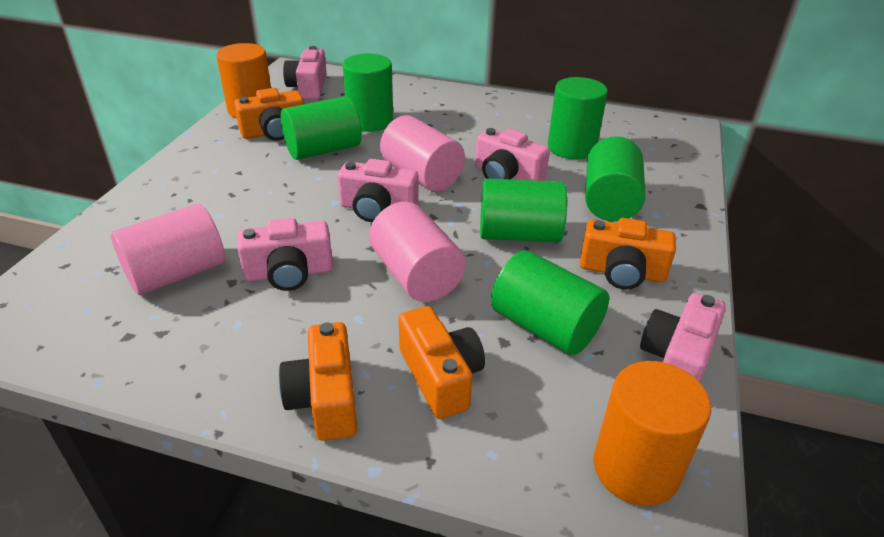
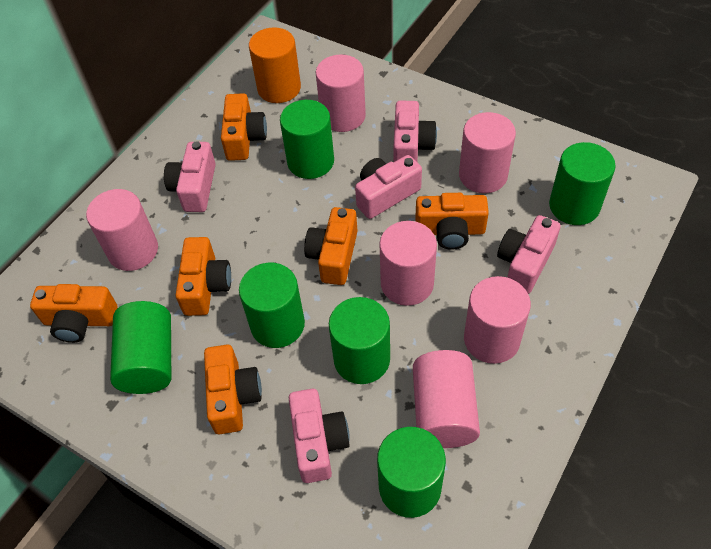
orange camera: [234,88,304,141] [279,322,357,441] [399,306,485,419] [580,218,676,290] = 4 -> [30,284,117,343] [175,237,231,316] [204,345,262,434] [221,93,267,161] [304,207,358,285] [415,193,489,250] = 6
orange cylinder: [216,43,271,119] [593,361,711,506] = 2 -> [249,27,301,103] = 1
pink cylinder: [111,204,225,295] [369,202,466,302] [380,115,465,191] = 3 -> [86,189,158,271] [315,55,366,132] [379,221,437,306] [413,350,480,448] [459,112,516,193] [464,276,531,364] = 6

